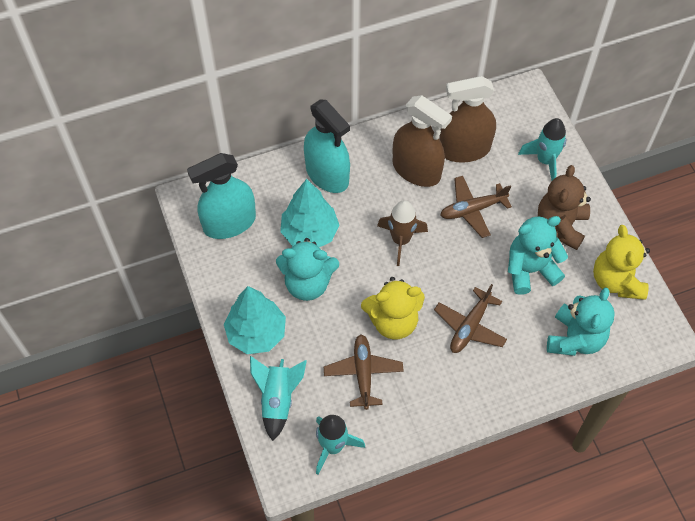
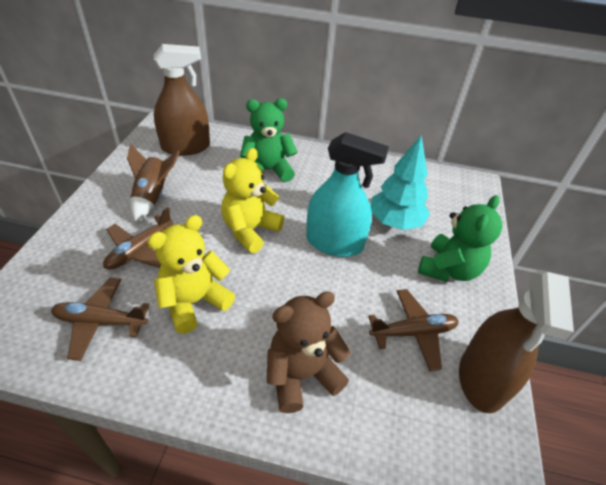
green teddy bear: none = 0 -> [240,98,297,182] [418,195,502,282] = 2
turquoise rocket: [250,356,307,441] [316,415,365,475] [518,118,567,181] = 3 -> none = 0
turquoise spray bottle: [187,153,256,239] [304,100,350,193] = 2 -> [306,132,389,257] = 1
turquoise teddy bear: [276,238,339,301] [508,216,568,295] [547,287,615,356] = 3 -> none = 0
turquoise tree: [224,286,286,354] [280,179,339,247] = 2 -> [371,135,430,230] = 1

